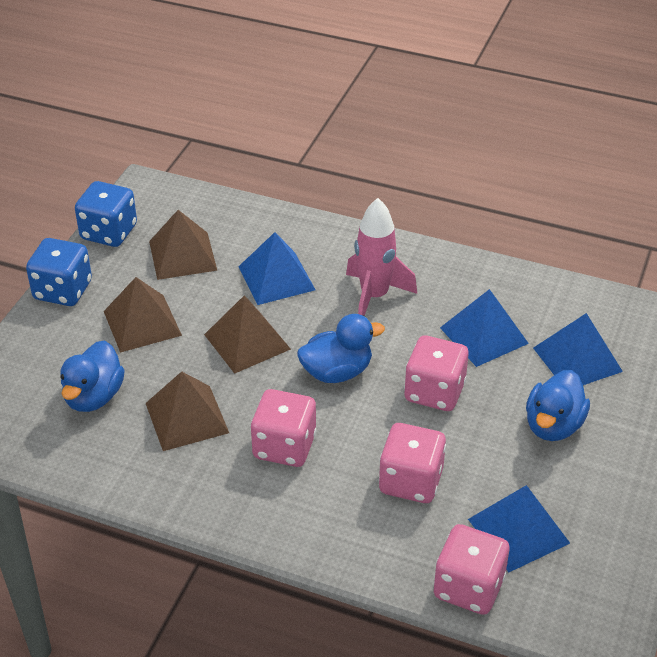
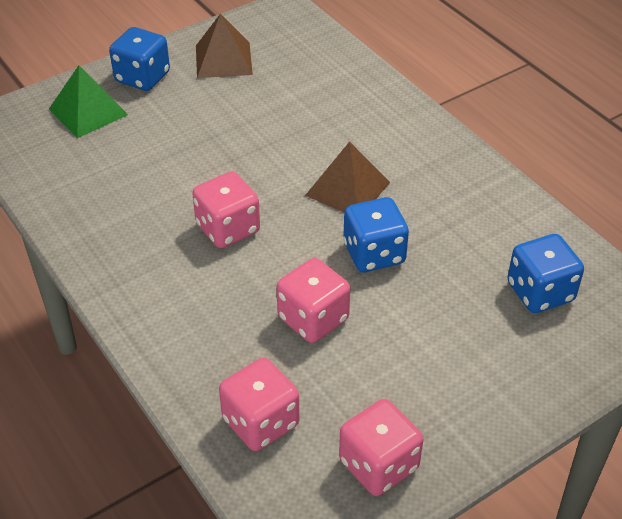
blue dice: [26,238,92,306] [75,181,137,247] = 2 -> [109,27,170,91] [343,197,409,272] [507,234,584,313] = 3
blue duck: [60,340,125,412] [297,314,385,383] [526,370,590,441] = 3 -> none = 0
blue pyramid: [238,232,316,305] [440,289,529,367] [468,485,570,572] [533,313,623,385] = 4 -> none = 0
brown pyramid: [104,277,182,353] [146,371,229,451] [149,210,217,280] [204,295,291,374] = 4 -> [196,14,253,78] [305,141,390,212] = 2
green pyramid: none = 0 -> [49,65,128,138] = 1
pink rocket: [346,198,417,316] = 1 -> none = 0

